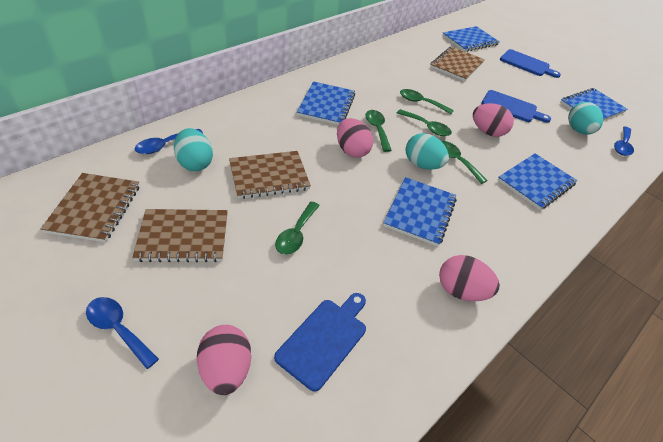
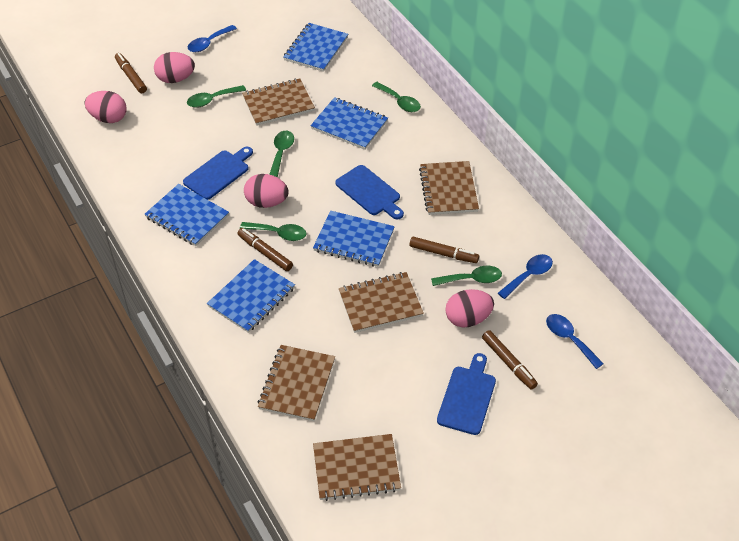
brown marker: none = 0 -> [115,53,147,93] [237,228,293,271] [409,237,479,263] [482,330,538,390] = 4
brown notebook: [40,173,140,242] [132,209,228,262] [229,151,311,199] [430,47,485,82] = 4 -> [242,79,315,126] [258,345,335,421] [313,434,401,501] [339,272,424,333] [419,161,479,215] = 5
turquoise egg: [174,128,213,171] [406,133,449,170] [568,102,603,134] = 3 -> none = 0

